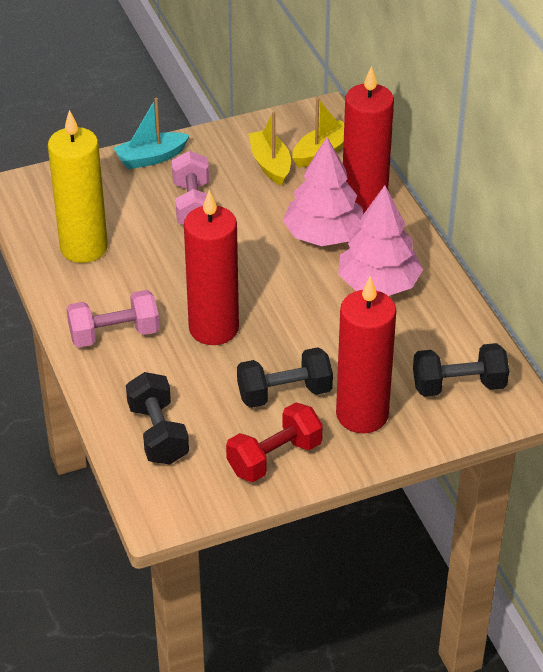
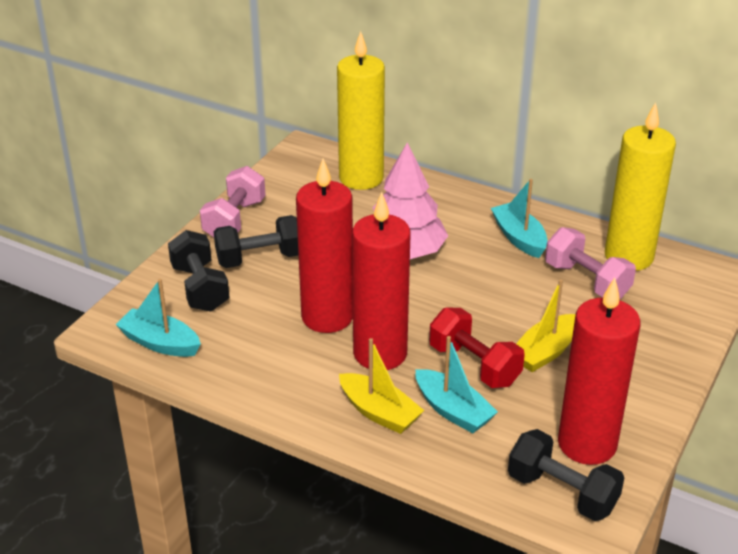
pink tree: [283,137,363,246] [338,185,423,296] = 2 -> [373,142,448,259] = 1
turquoise boat: [114,98,190,169] = 1 -> [115,279,201,357] [416,336,498,433] [491,179,548,258] = 3
yellow candle: [48,110,108,263] = 1 -> [337,31,385,190] [605,102,676,271] = 2

